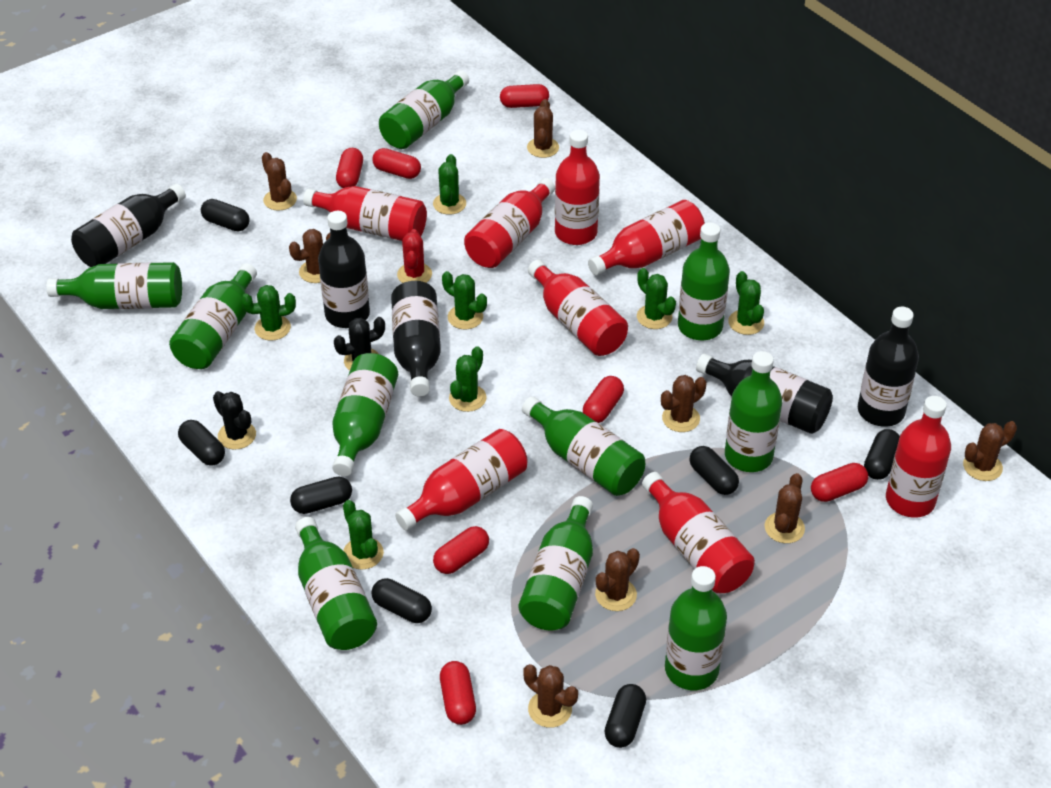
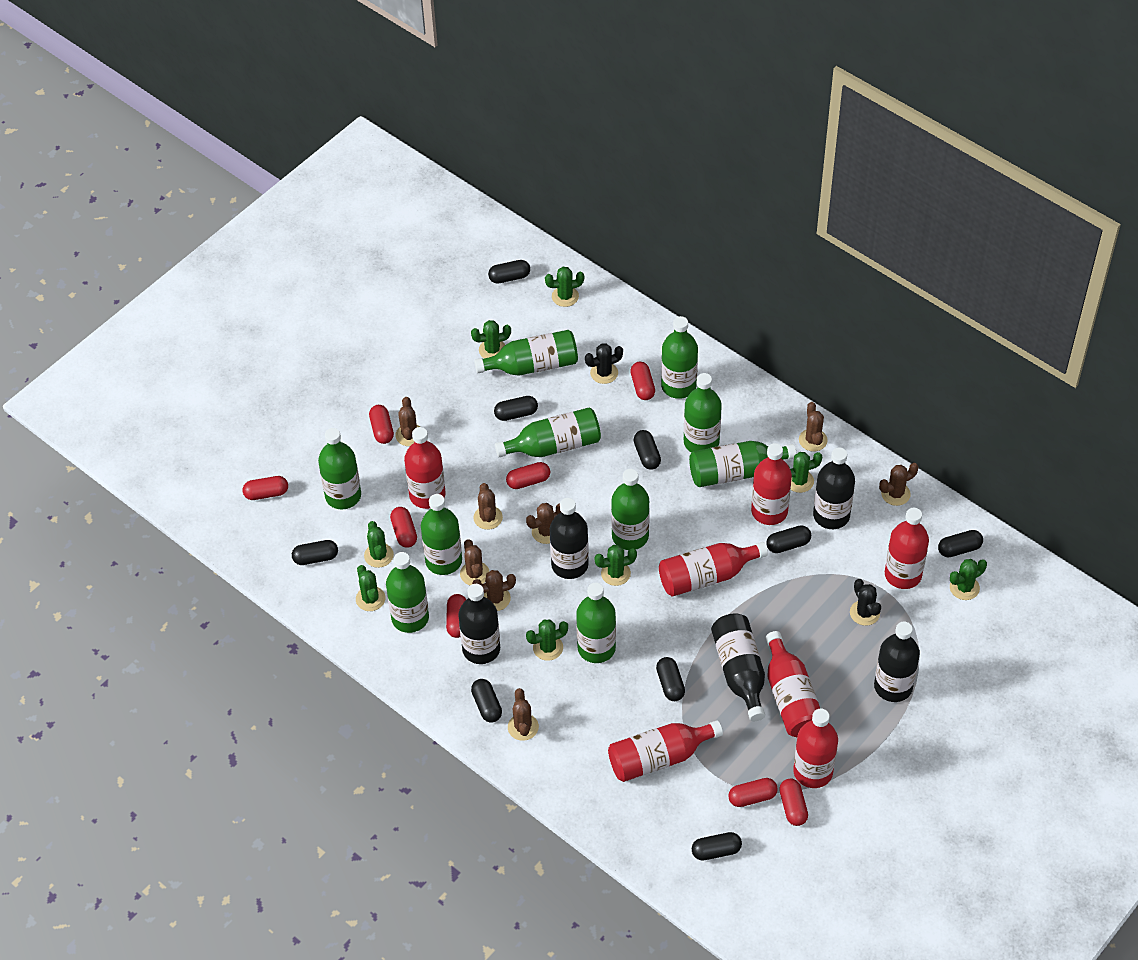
black capsule: [178,420,225,466] [201,199,250,231] [290,477,352,514] [371,578,432,623] [604,684,646,748] [689,446,739,495] [864,429,900,480] = 7 -> [292,540,338,565] [471,679,502,723] [488,260,530,283] [494,396,538,421] [633,430,661,470] [656,657,685,701] [692,832,742,860] [766,525,811,553] [938,530,983,558] = 9
green cactus: [241,285,296,341] [343,500,384,569] [433,154,466,215] [442,271,487,329] [449,346,487,412] [637,268,676,329] [728,271,764,335] = 7 -> [356,565,385,611] [364,521,394,568] [471,320,511,358] [526,619,568,661] [545,267,584,307] [594,545,637,586] [788,452,822,493] [950,559,987,600] = 8
red bottle: [303,186,427,241] [395,429,527,530] [464,178,555,268] [528,260,628,356] [555,130,600,245] [588,200,705,275] [642,472,755,593] [886,396,951,518] = 8 -> [404,427,446,509] [608,720,723,782] [659,542,768,597] [751,443,792,525] [766,631,820,737] [793,708,838,788] [885,508,929,589] = 7
red cactus: [397,229,432,283] = 1 -> none = 0
red capsule: [336,148,363,188] [372,148,421,179] [433,526,489,574] [440,661,476,725] [500,84,549,108] [583,376,624,423] [811,463,868,502] = 7 -> [243,476,288,500] [369,405,394,444] [390,507,417,548] [446,594,466,638] [506,462,550,489] [630,362,655,400] [728,778,778,807] [779,779,808,826] = 8

